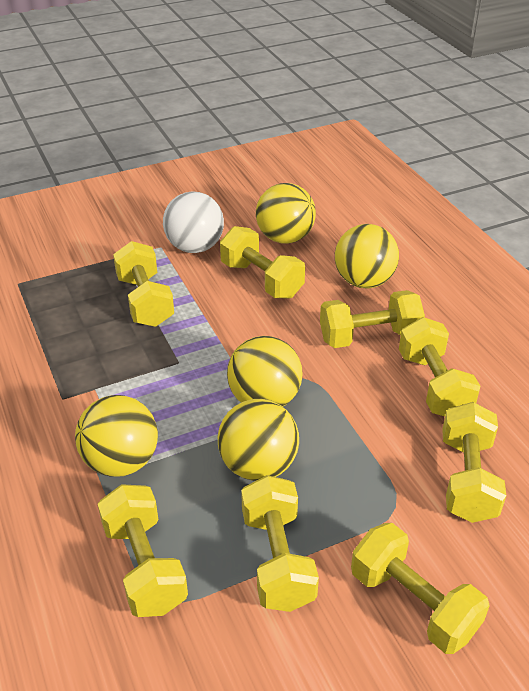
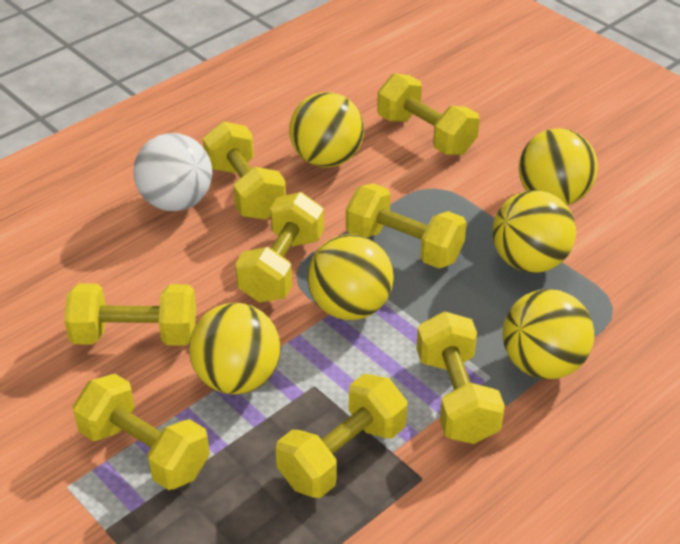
yellow ball: [75,395,158,477] [218,399,299,481] [227,336,303,407] [256,183,316,244] [335,224,399,289] = 5 -> [189,303,281,395] [289,92,364,167] [307,234,394,320] [492,190,576,273] [503,289,594,379] [519,128,598,205] = 6

